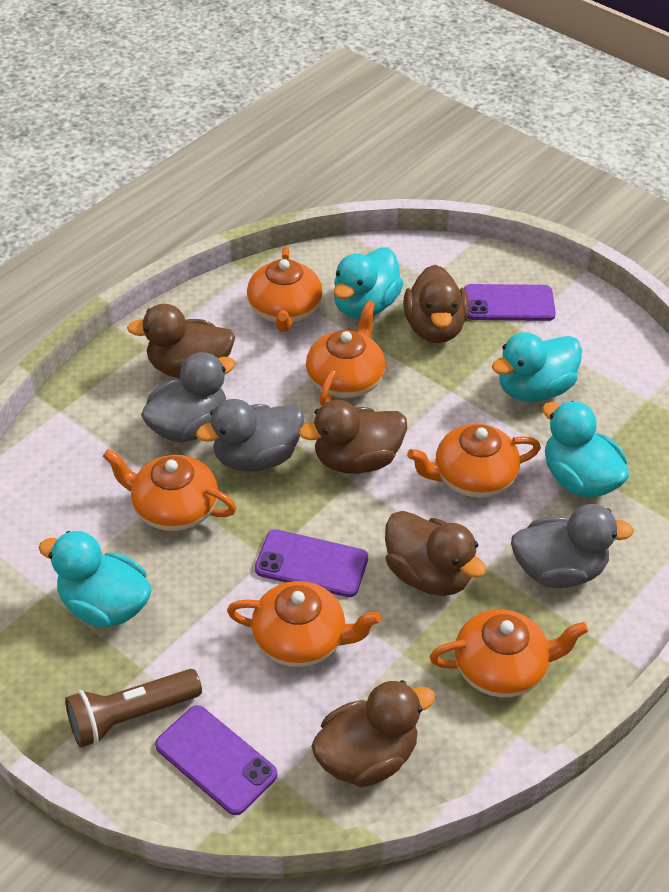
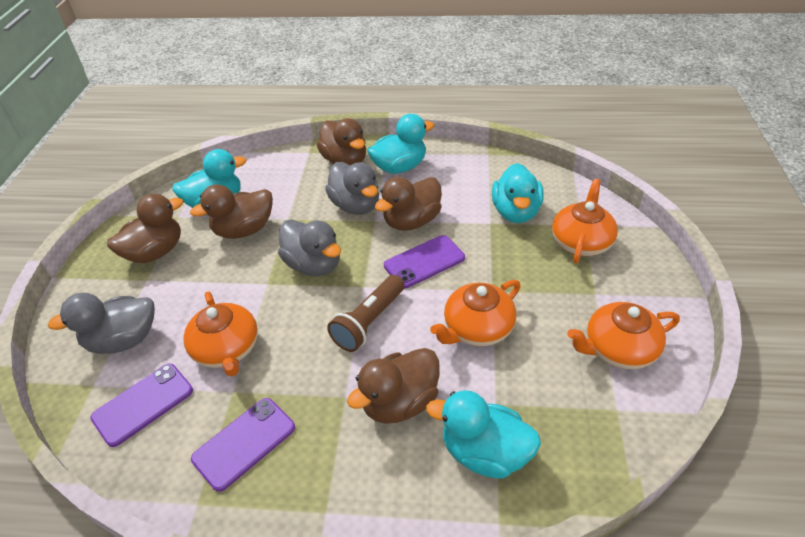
orange teapot: [103,449,236,531] [227,581,381,667] [247,247,323,332] [306,301,385,406] [407,424,541,498] [430,609,588,697] = 6 -> [183,291,258,377] [430,280,521,346] [552,179,618,264] [568,302,680,369] = 4

